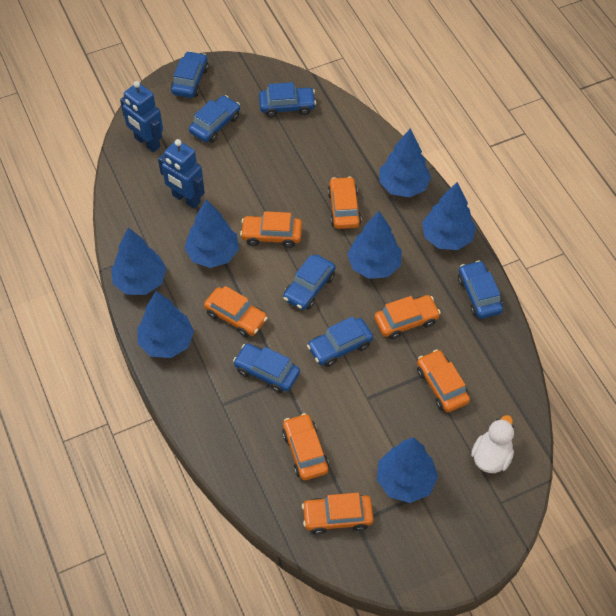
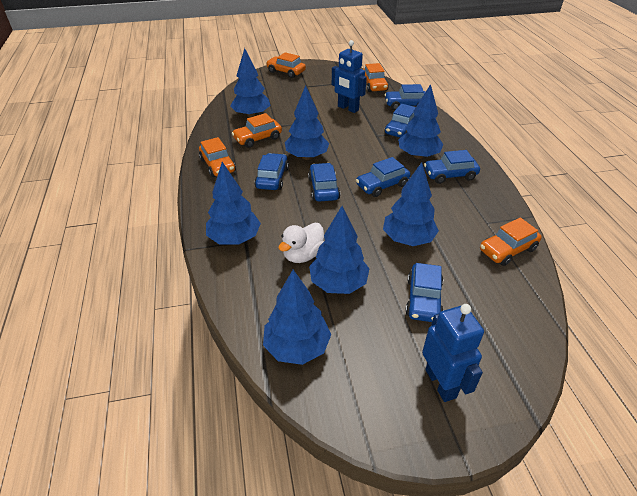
orange car: [204,286,267,337] [240,211,302,248] [282,413,329,480] [302,493,374,535] [327,176,361,229] [374,295,441,339] [417,349,470,412] = 7 -> [199,137,236,177] [232,113,282,148] [266,52,306,78] [363,63,389,92] [480,217,542,266] = 5

